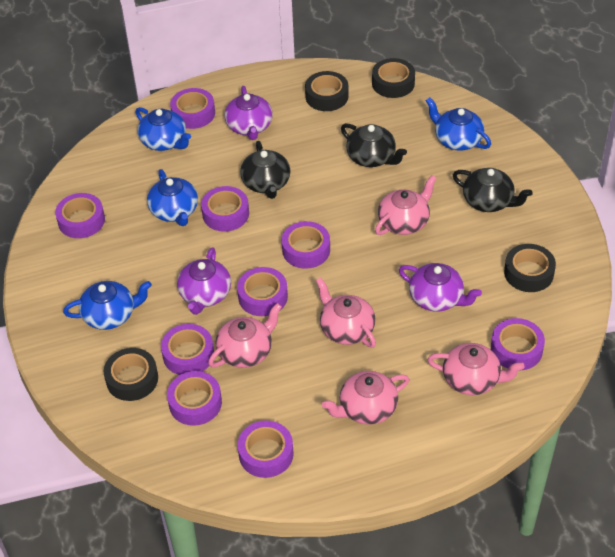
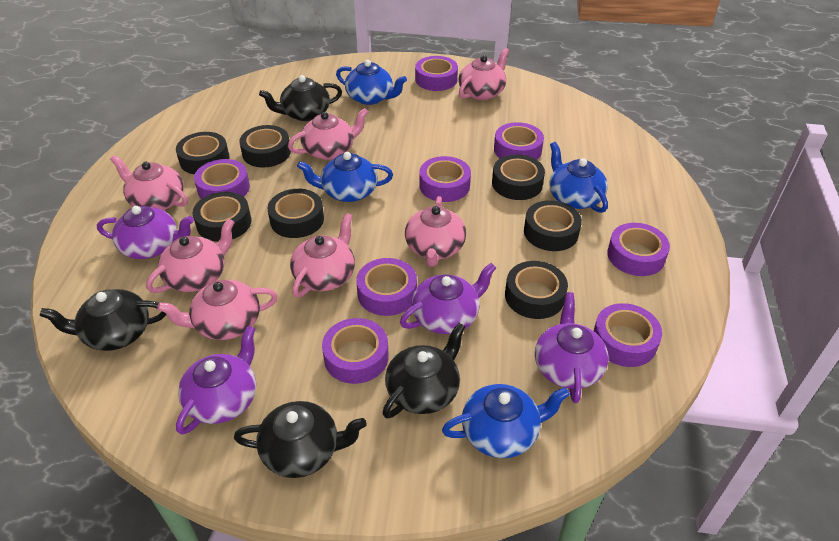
black tape: [104,348,158,401] [305,71,349,111] [372,58,415,98] [504,244,556,292] = 4 -> [176,132,230,174] [193,192,251,242] [239,125,291,167] [268,189,324,238] [492,154,545,200] [505,261,568,319] [524,200,582,251] = 7
black teapot: [240,141,291,199] [341,123,407,167] [453,168,533,212] = 3 -> [40,289,166,351] [234,401,366,478] [259,75,342,121] [383,323,465,419] = 4
pink teapot: [208,303,282,368] [316,278,376,348] [322,371,409,425] [375,175,437,235] [428,343,525,395] = 5 -> [110,155,188,211] [146,219,235,293] [157,280,278,340] [288,108,368,160] [290,213,355,297] [405,196,466,267] [458,48,509,100] = 7
purple tape: [55,193,105,238] [161,324,214,375] [167,371,222,426] [170,88,215,129] [201,186,249,232] [237,267,288,316] [238,421,294,478] [282,221,330,269] [491,318,545,370] = 9 -> [194,159,250,199] [322,318,389,384] [356,258,417,316] [415,56,458,91] [419,156,471,202] [494,122,544,160] [594,303,662,367] [607,223,670,276] = 8
purple teapot: [177,247,231,315] [225,86,273,140] [399,263,482,312] = 3 -> [97,206,194,259] [176,326,256,435] [400,263,496,334] [535,292,609,403] = 4

